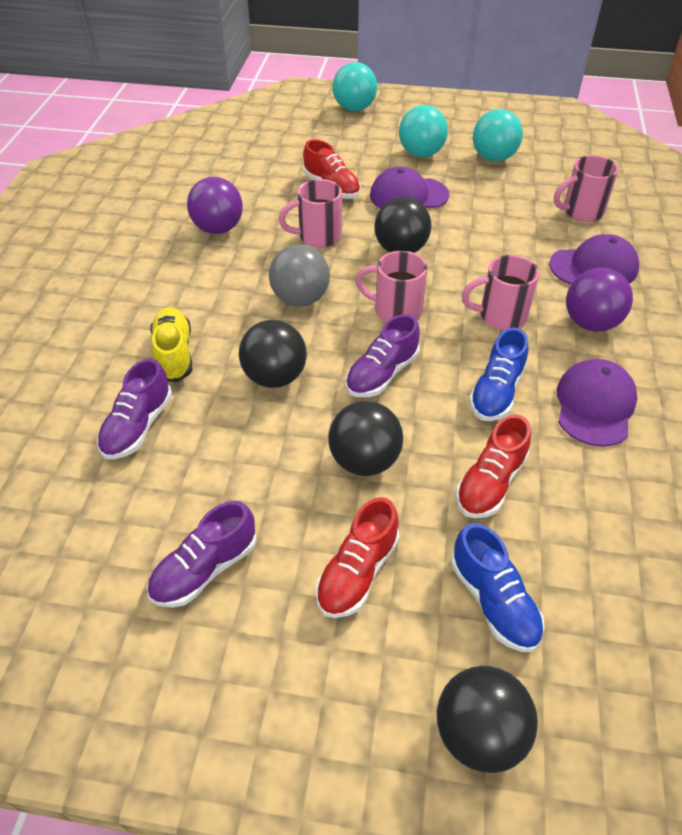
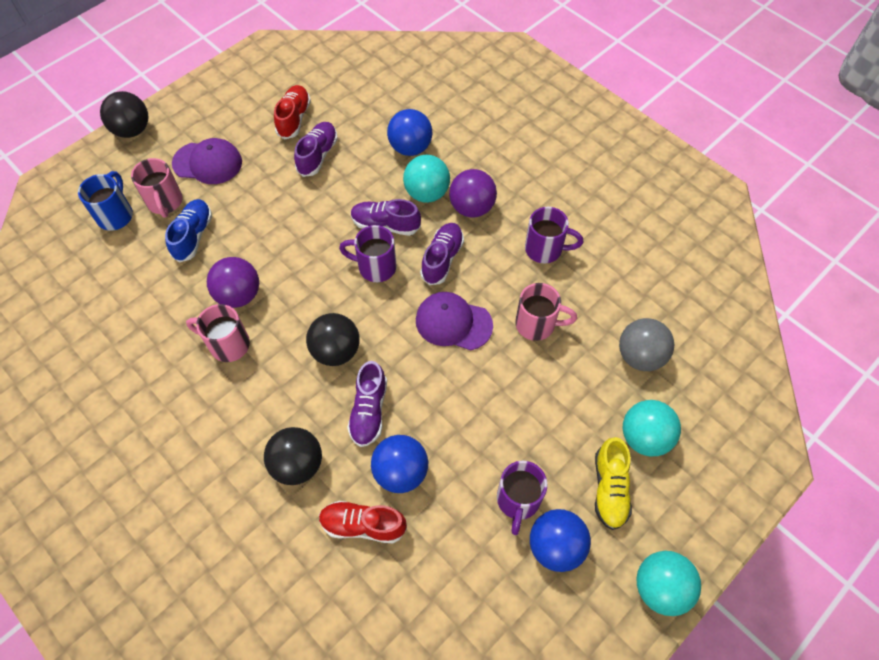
black ball: [239,320,307,388] [328,401,403,476] [374,197,431,253] [437,666,538,773] = 4 -> [100,91,148,138] [264,427,322,485] [306,313,360,366] = 3
blue ball: none = 0 -> [371,435,428,493] [387,109,433,156] [530,509,591,572] = 3
blue mug: none = 0 -> [78,171,133,231] = 1
blue shoe: [451,523,544,652] [469,328,528,421] = 2 -> [165,199,212,262] = 1
pink mug: [279,179,342,248] [355,251,427,322] [462,255,539,330] [554,155,618,222] = 4 -> [131,158,183,218] [186,304,250,362] [515,283,577,341] = 3
purple cap: [370,167,449,209] [549,234,639,284] [557,359,638,447] = 3 -> [172,138,242,184] [416,292,493,350] = 2
purple mug: none = 0 -> [339,225,397,282] [497,461,547,535] [525,207,583,263] = 3
purple shoe: [97,359,172,459] [147,501,257,607] [346,314,420,397] = 3 -> [294,122,338,177] [347,361,387,447] [351,199,421,236] [420,223,464,285] = 4
red shoe: [303,139,361,199] [315,497,400,618] [456,415,531,518] = 3 -> [274,85,311,139] [319,501,407,543] = 2

